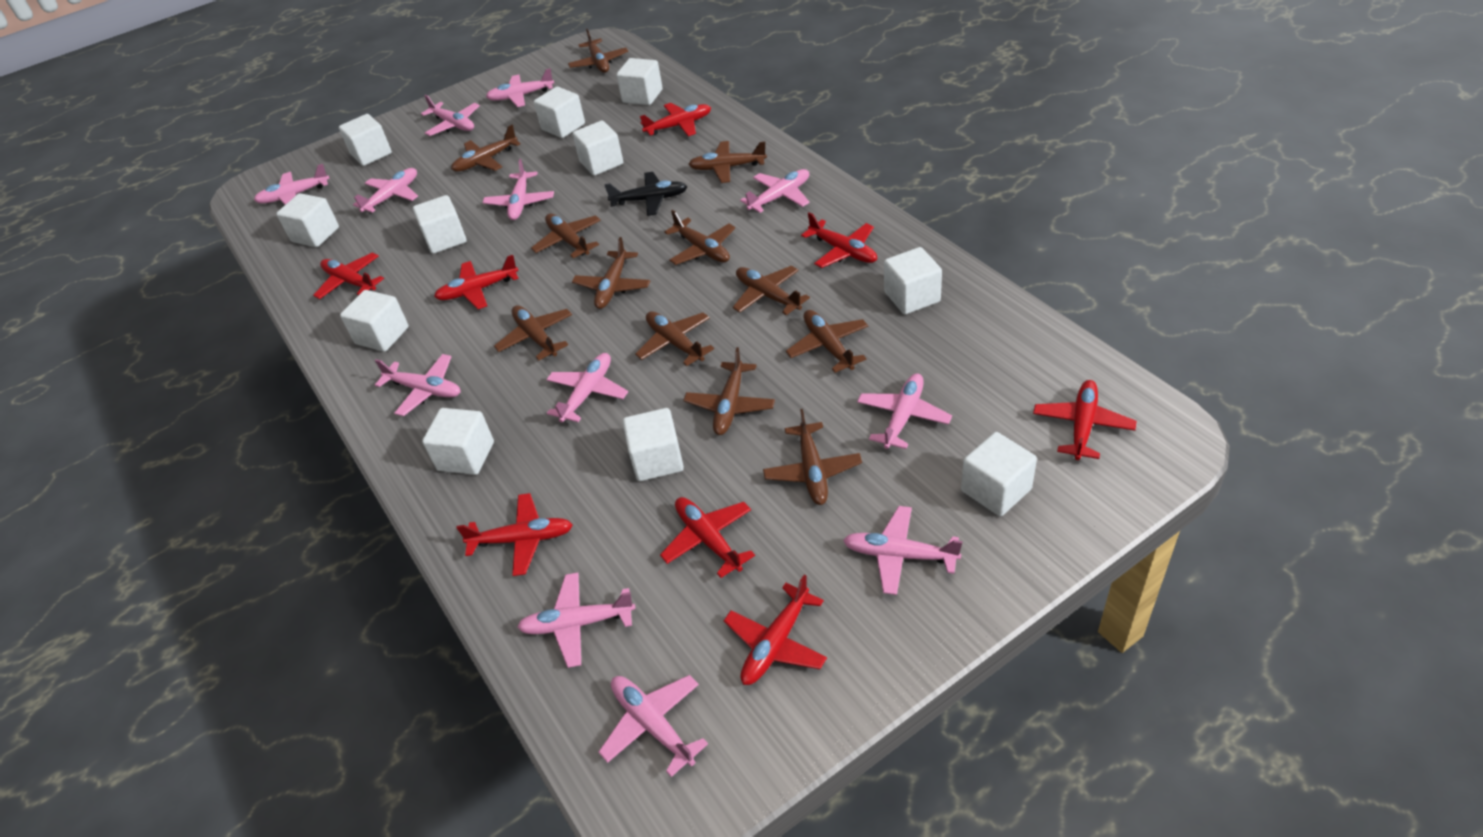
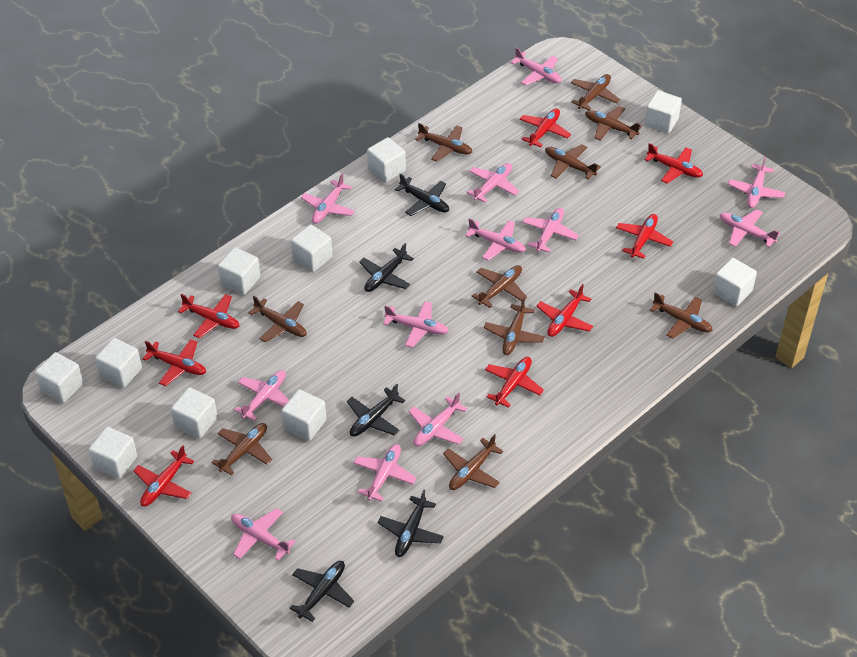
black plane: [604,172,688,216] = 1 -> [289,561,354,622] [347,384,405,437] [359,243,414,292] [377,490,444,557] [395,173,449,216] = 5
brown plane: [451,125,521,172] [494,305,572,360] [531,214,601,258] [568,29,628,73] [572,237,650,309] [635,311,714,366] [664,210,735,265] [683,347,775,435] [688,141,767,183] [733,266,810,315] [763,409,862,505] [786,310,868,372] = 12 -> [211,423,272,476] [248,296,306,342] [415,123,472,162] [443,434,503,490] [472,265,527,308] [484,297,545,355] [545,144,601,180] [571,74,620,110] [585,106,642,141] [650,292,713,339] = 10
white cube: [276,193,339,247] [339,114,392,166] [340,290,409,352] [413,195,467,254] [422,408,494,475] [534,87,585,138] [572,121,623,176] [616,58,663,105] [623,408,684,481] [884,247,942,314] [961,432,1037,516] = 11 -> [35,352,83,403] [89,427,137,479] [95,338,142,388] [171,387,217,439] [218,247,260,295] [282,389,326,441] [291,224,332,272] [367,137,406,183] [645,90,682,133] [712,258,757,307] = 10

